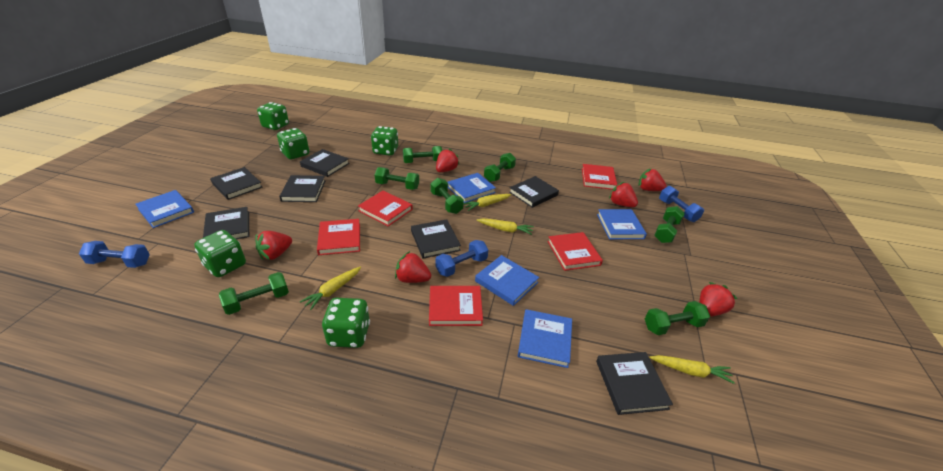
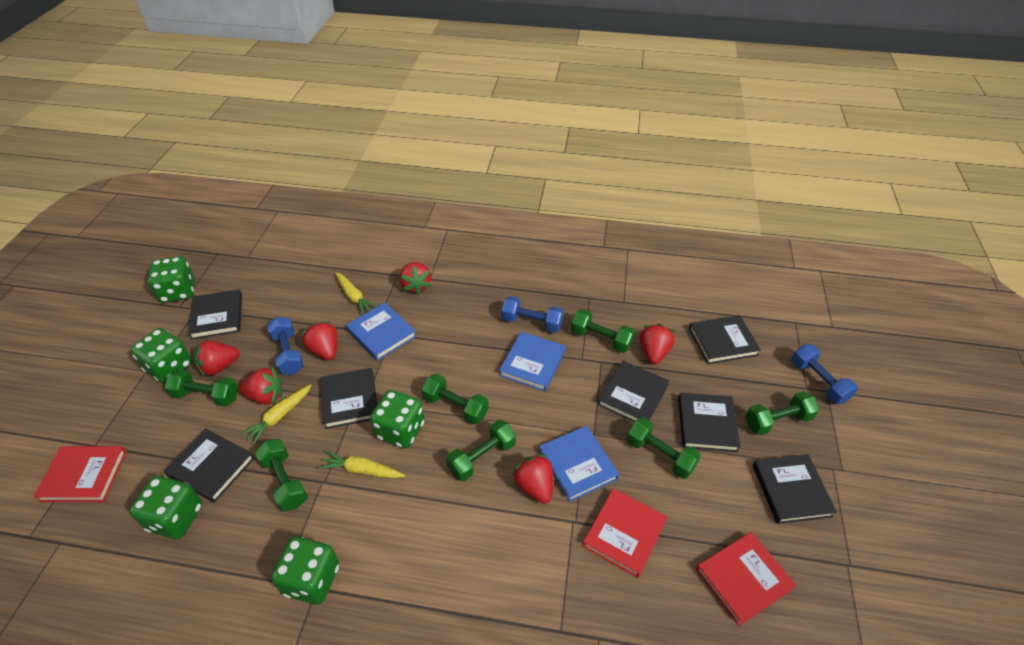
blue book: [135,190,194,228] [448,173,496,203] [475,255,539,306] [518,309,572,368] [597,209,647,239] = 5 -> [346,302,416,361] [499,332,566,392] [539,426,619,502] = 3
red book: [317,219,360,255] [358,191,413,226] [429,286,483,326] [548,232,603,271] [582,164,617,190] = 5 -> [34,446,127,502] [582,488,667,578] [696,532,796,626] = 3
yellow carrot: [300,267,361,310] [463,194,511,211] [477,219,534,235] [649,355,735,384] = 4 -> [241,384,312,445] [318,451,405,478] [335,272,377,315] = 3

